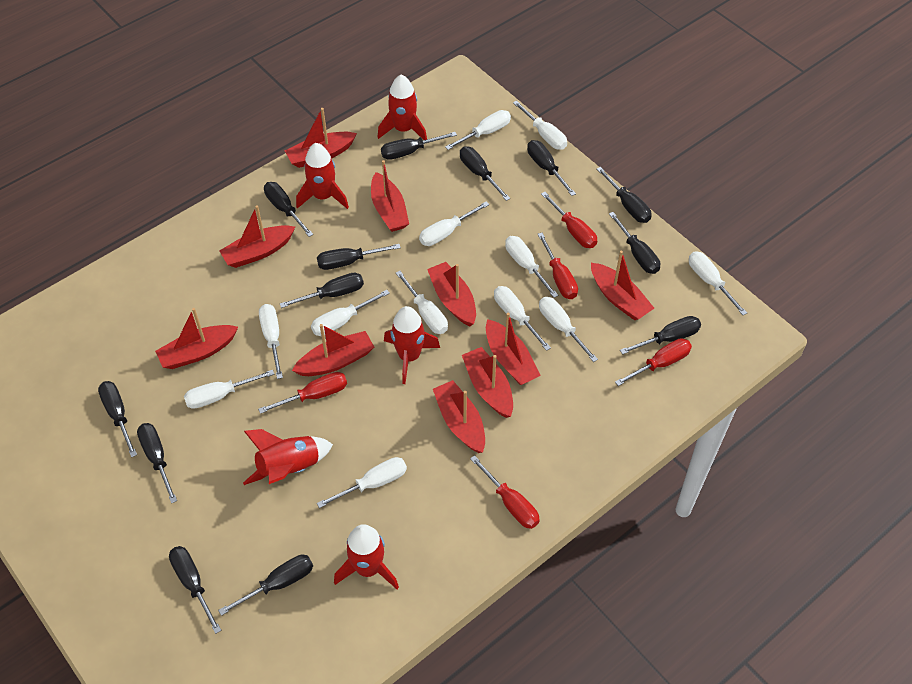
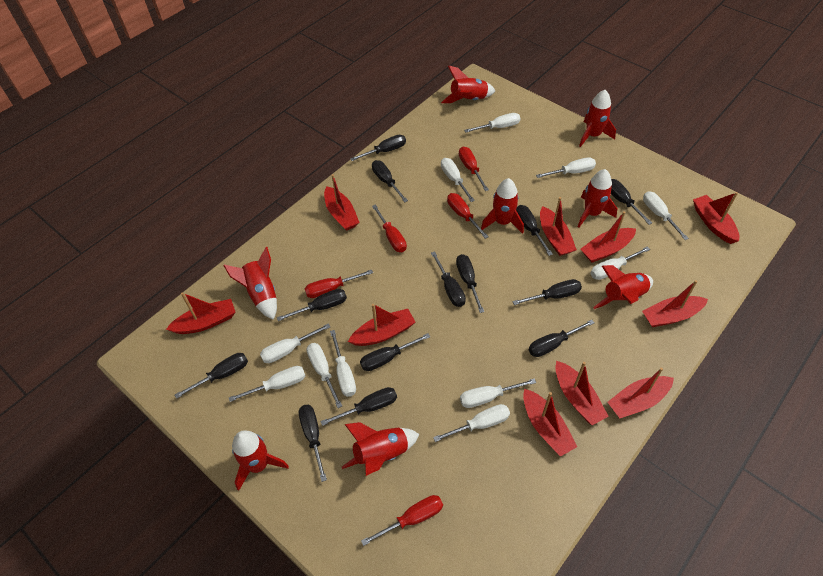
red rocket: [243,429,333,485] [296,143,349,209] [334,524,399,589] [377,75,427,140] [384,306,440,384] = 5 -> [223,247,277,320] [232,430,289,491] [342,422,419,476] [441,65,495,103] [481,178,524,234] [577,169,617,227] [579,90,616,147] [593,265,653,309] = 8
white screwdriver: [184,370,274,409] [259,304,283,379] [311,290,390,336] [317,457,407,508] [396,271,448,334] [419,202,489,246] [445,110,511,150] [494,286,551,351] [505,236,558,298] [513,100,567,150] [539,297,598,362] [689,252,747,315] = 12 -> [229,366,305,402] [260,323,330,363] [307,343,342,408] [330,330,356,397] [433,404,510,442] [441,158,475,202] [460,378,536,408] [464,113,520,133] [536,157,596,178] [590,247,650,280] [643,191,689,240] = 11

